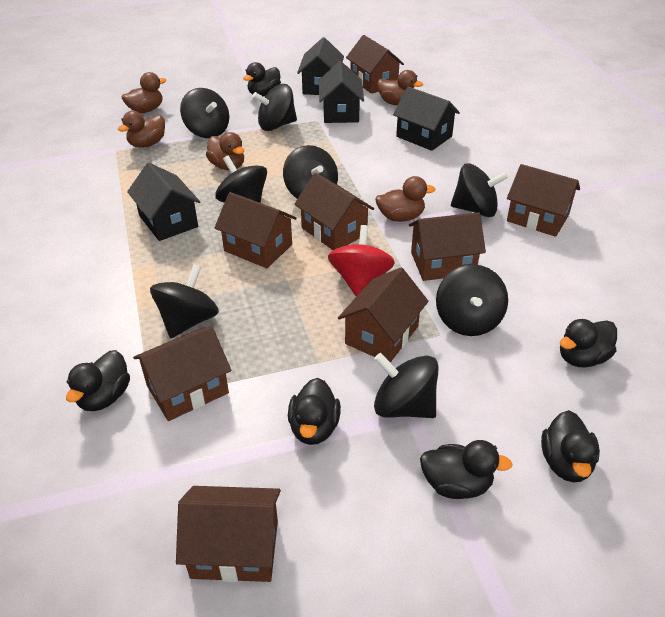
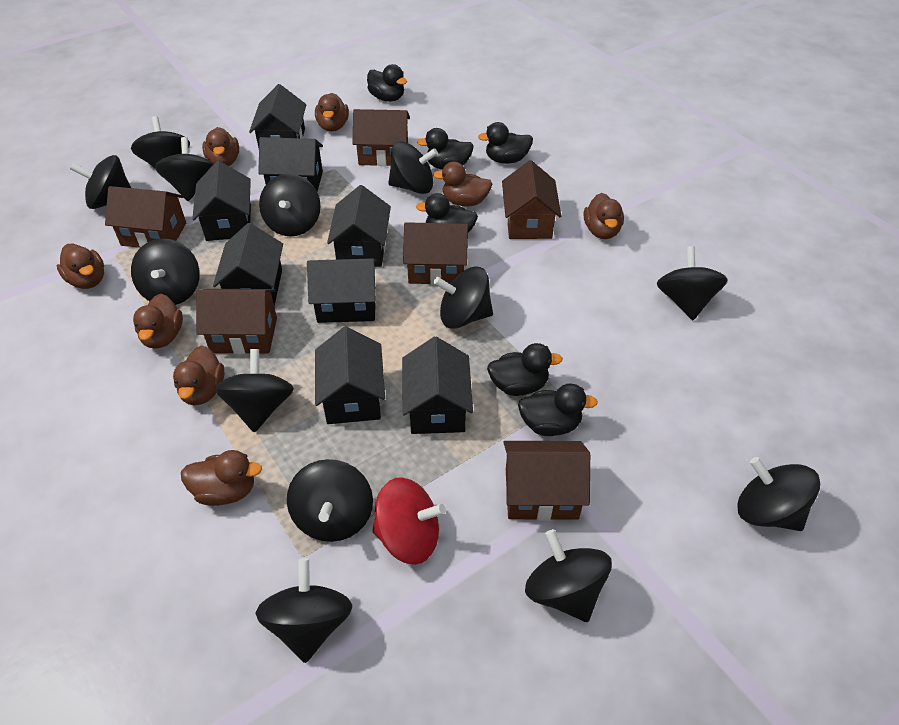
black house: [127,163,200,241] [297,37,344,95] [319,61,364,123] [393,87,460,151] = 4 -> [192,161,251,241] [213,223,283,306] [249,84,306,148] [258,137,323,192] [307,258,377,323] [315,327,385,424] [327,185,391,267] [402,336,473,434] = 8
black spinning top: [150,264,219,338] [180,88,229,138] [215,155,267,203] [253,84,297,131] [283,145,338,199] [374,353,439,418] [436,264,508,336] [451,163,508,217] = 8 -> [70,155,131,209] [131,116,190,168] [131,239,200,305] [155,137,214,201] [215,349,294,432] [255,558,352,663] [259,174,321,237] [287,459,373,542] [388,141,438,194] [434,267,493,329] [525,529,612,622] [657,246,728,320] [738,457,820,531] = 13
brown duck: [118,111,165,148] [121,72,166,113] [206,132,244,170] [375,176,436,222] [377,70,423,106] = 5 -> [57,244,104,289] [133,294,183,349] [173,345,225,405] [181,450,262,506] [202,127,239,166] [315,93,349,131] [433,161,492,206] [584,193,624,239] = 8
brown house: [133,326,232,421] [176,486,281,582] [214,192,297,268] [294,173,374,250] [338,267,429,363] [346,35,404,94] [409,212,486,281] [507,164,580,237] = 8 -> [105,186,186,248] [196,289,277,354] [353,109,410,166] [403,222,468,285] [502,160,561,239] [503,441,590,521] = 6

